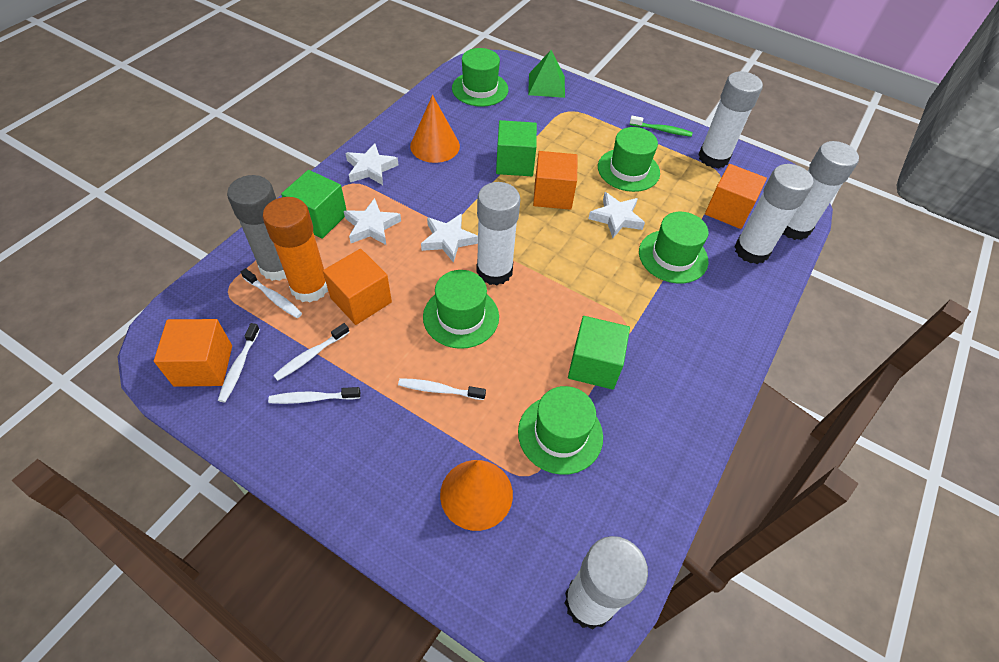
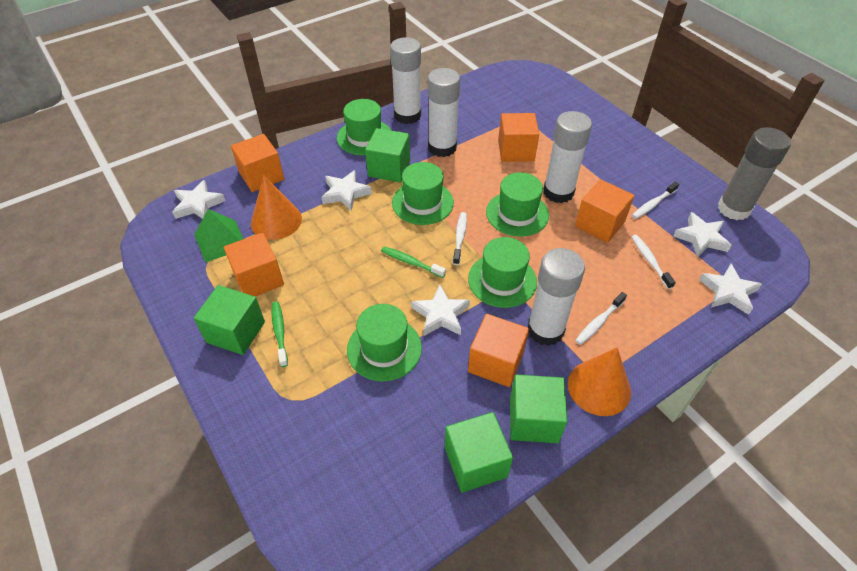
green cube: [281,170,346,239] [496,120,537,176] [568,316,630,390] = 3 -> [194,285,265,355] [365,128,410,182] [445,412,513,493] [510,374,567,443] = 4
green toothbrush: [630,116,693,137] = 1 -> [272,302,288,367] [381,247,446,278] = 2
orange cube: [154,319,232,387] [323,249,392,325] [533,151,578,210] [705,164,767,229] = 4 -> [224,233,284,296] [231,134,284,192] [468,314,529,387] [498,113,539,162] [575,179,634,243] = 5
orange glue stick: [263,197,328,303] = 1 -> none = 0
white glue stick: [476,182,520,285] [564,536,648,630] [698,71,763,169] [734,164,814,264] [783,141,859,240] = 5 -> [390,37,421,124] [427,68,460,157] [528,248,585,346] [543,111,592,203] = 4
white star: [344,198,401,245] [345,143,398,185] [421,214,478,263] [588,192,645,238] = 4 -> [172,180,225,219] [321,170,372,211] [411,285,470,336] [673,212,732,257] [699,264,762,315] = 5
white toothbrush: [218,323,260,402] [241,268,302,318] [268,387,360,404] [273,323,349,381] [398,378,486,400] = 5 -> [453,212,467,265] [575,292,627,345] [632,182,679,219] [632,235,676,289] = 4

